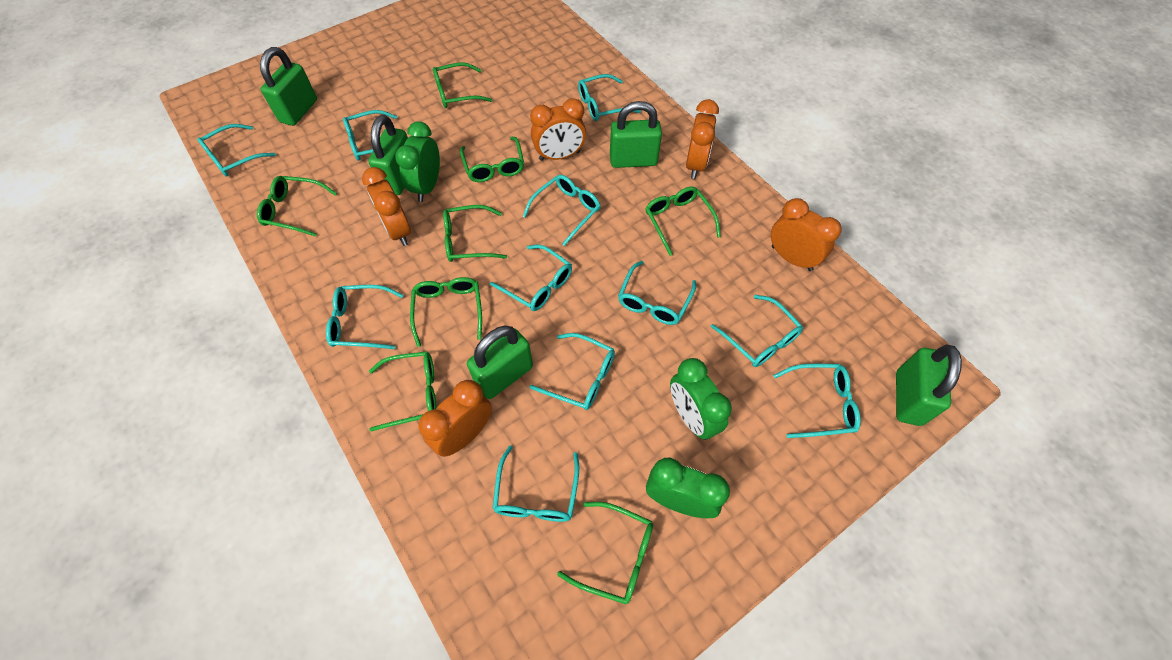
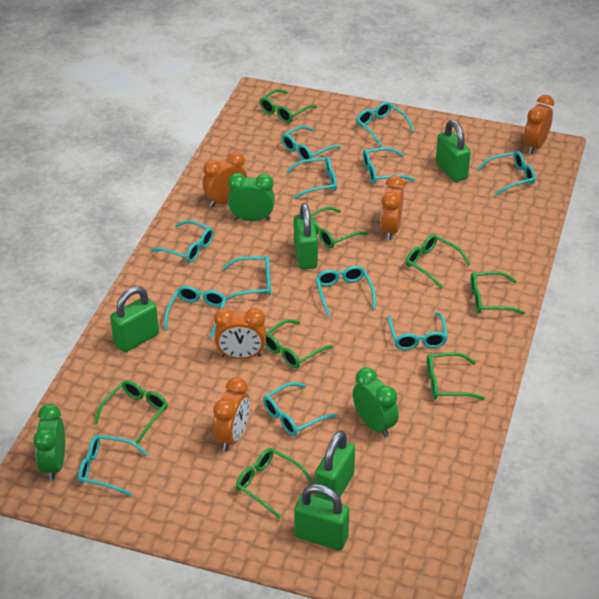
turquoise glasses: [197,124,276,177] [326,285,403,349] [343,110,397,161] [490,245,572,311] [492,445,579,522] [522,175,600,246] [529,333,615,410] [578,74,641,121] [618,261,696,325] [711,295,803,367] [773,364,861,438] = 11 -> [78,435,148,496] [151,220,214,263] [164,286,226,338] [223,256,271,300] [263,382,336,436] [282,126,341,160] [286,157,337,199] [316,266,376,317] [356,102,414,146] [363,147,415,184] [388,312,448,350] [477,151,536,196] = 12

